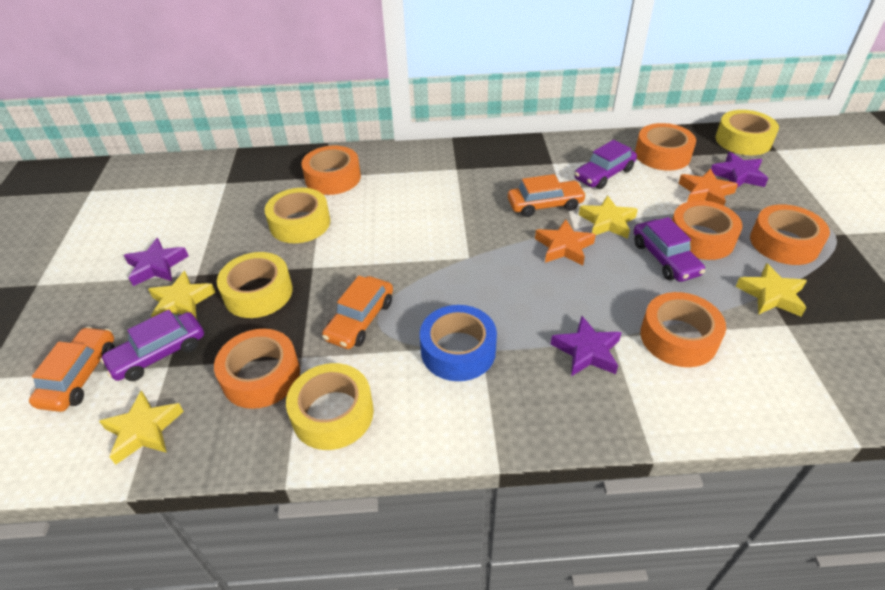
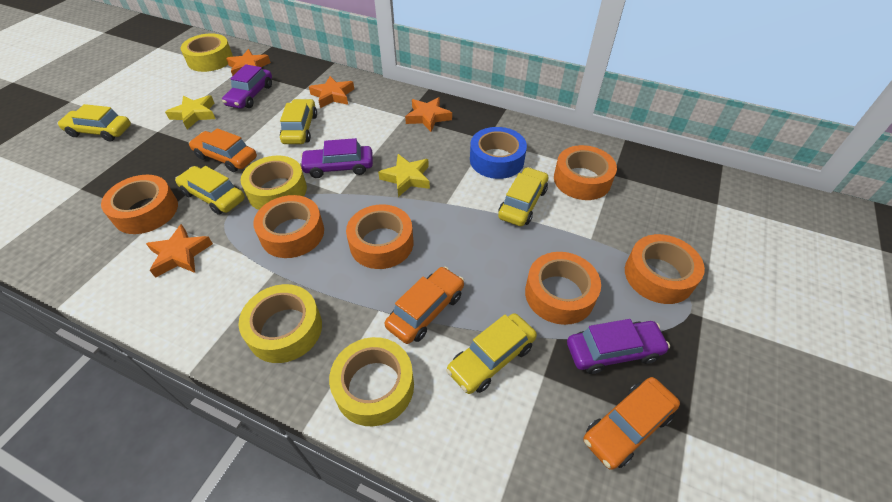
orange star: [535,219,596,265] [678,169,738,206] = 2 -> [146,224,213,278] [226,49,271,76] [309,76,354,108] [405,97,452,132] = 4
purple star: [124,238,188,286] [551,316,622,376] [711,152,768,187] = 3 -> none = 0
yellow car: none = 0 -> [57,104,131,141] [175,166,245,215] [280,99,317,144] [446,313,537,394] [498,167,548,226] = 5
yellow star: [99,390,184,465] [148,271,216,318] [579,195,638,239] [735,263,807,316] = 4 -> [165,95,216,129] [378,154,430,197] = 2

